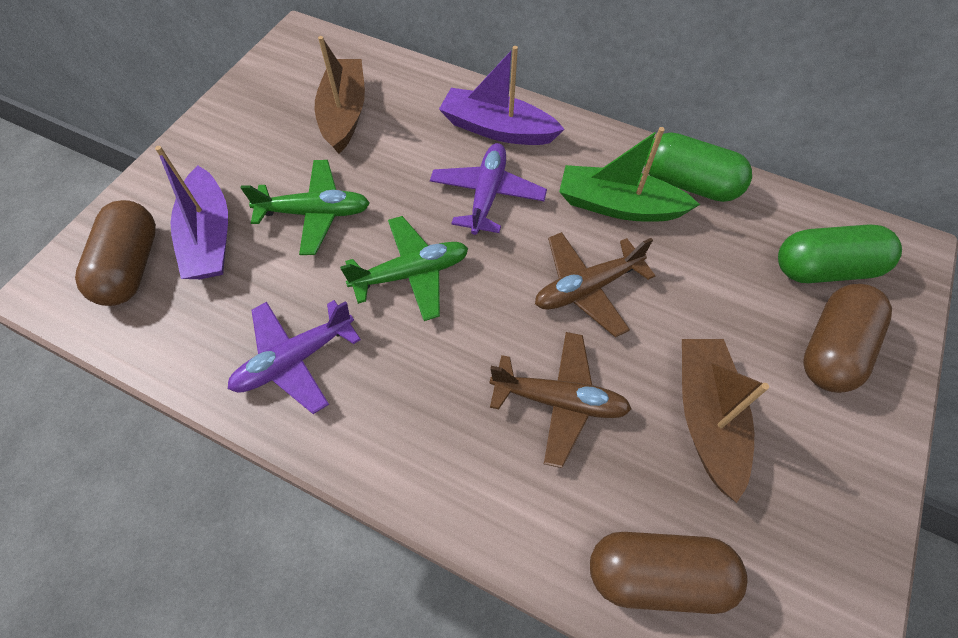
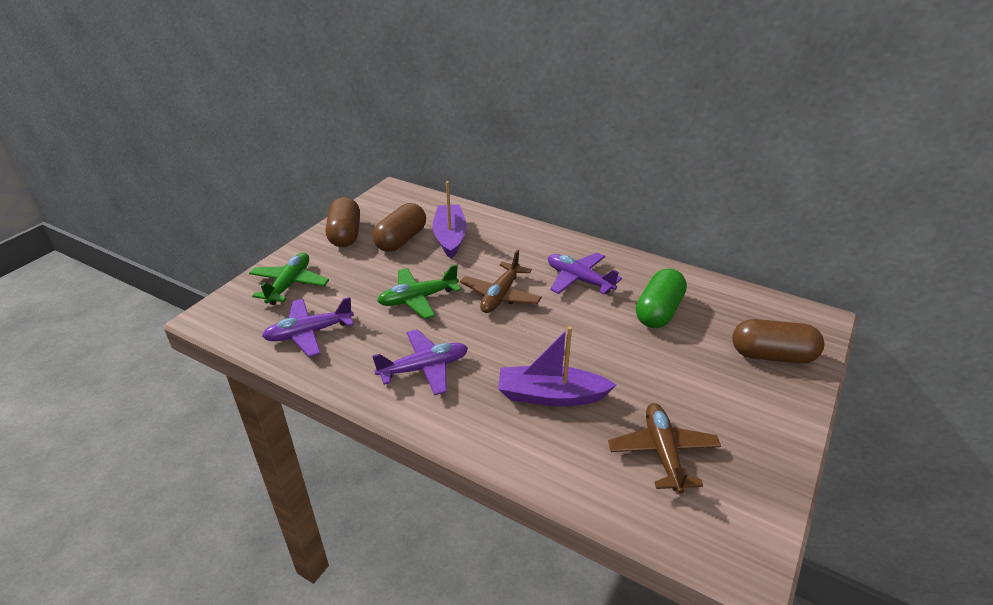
brown boat: [315,36,365,154] [682,339,769,503] = 2 -> none = 0
green boat: [559,127,700,222] = 1 -> none = 0
green capsule: [644,132,752,202] [778,224,902,283] = 2 -> [636,268,687,328] = 1
purple plane: [228,300,361,414] [430,143,547,235] = 2 -> [262,297,354,357] [372,329,468,395] [548,253,622,294] = 3

